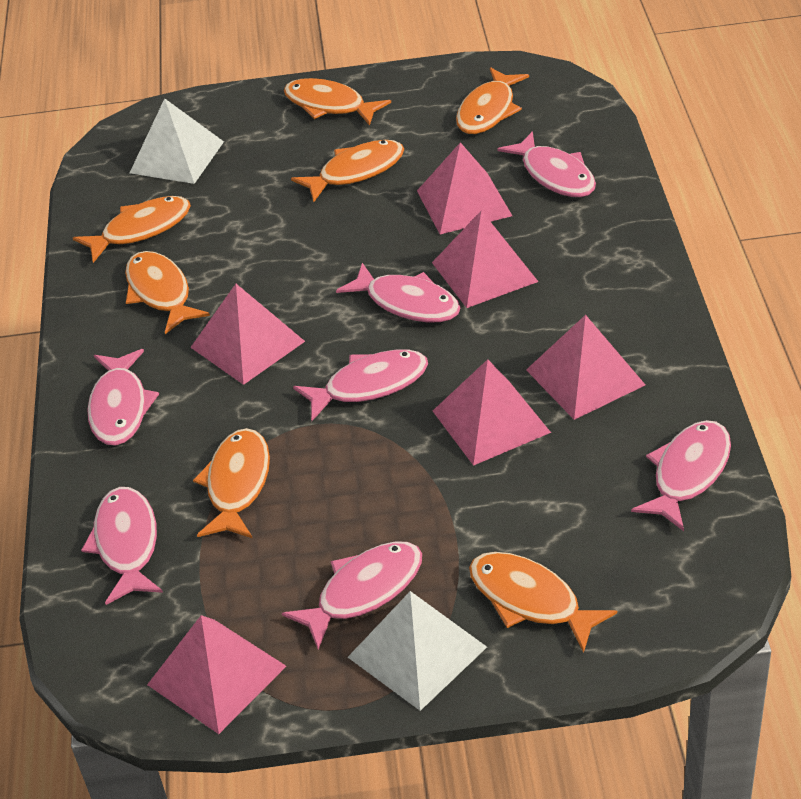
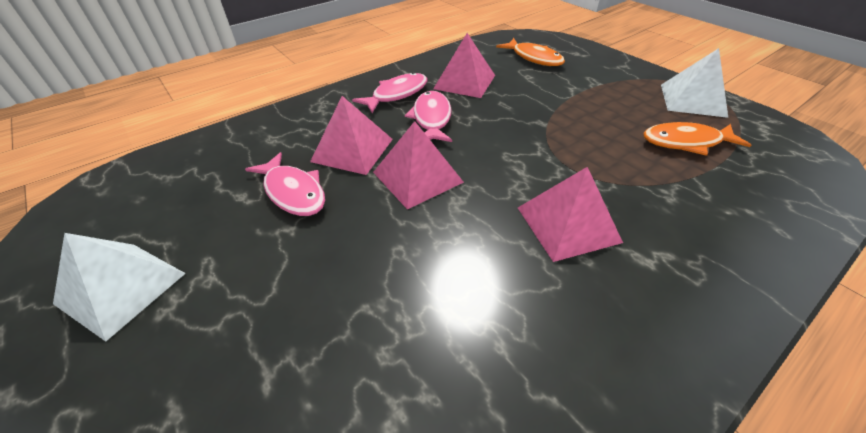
orange fish: [73,196,191,263] [125,251,210,334] [193,428,270,538] [284,78,391,126] [291,140,404,202] [456,67,529,134] [469,552,617,653] = 7 -> [496,38,565,66] [643,122,751,156] = 2
pink fish: [81,487,163,605] [87,349,159,446] [282,541,422,650] [293,350,428,421] [336,263,461,322] [498,131,596,197] [631,420,731,531] = 7 -> [245,152,325,216] [352,72,427,113] [405,91,452,142] = 3
pink pyramid: [147,615,286,734] [190,284,305,385] [417,142,512,234] [432,210,538,308] [433,359,551,466] [526,315,645,420] = 6 -> [310,96,393,175] [373,121,464,209] [433,33,495,98] [518,167,623,262] = 4

